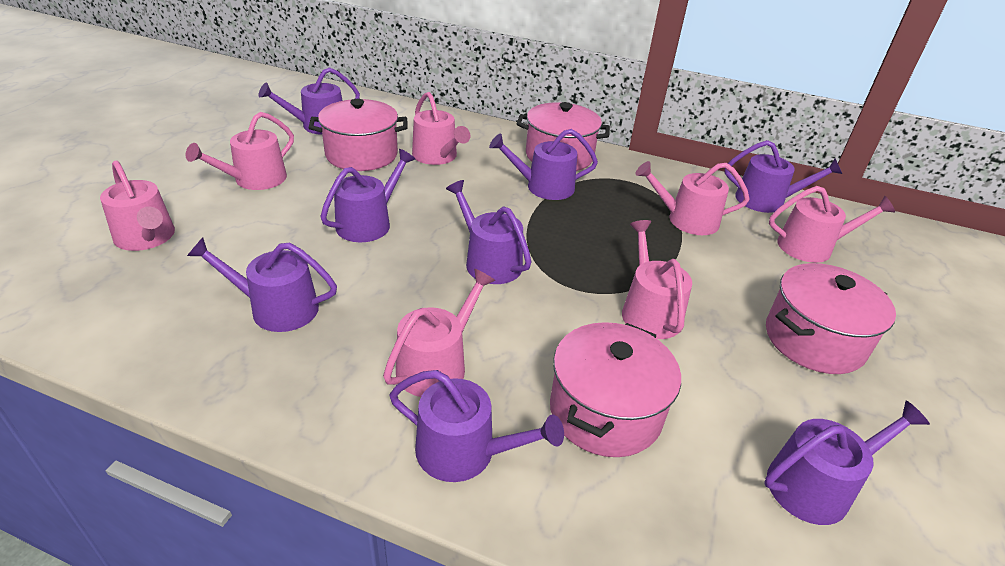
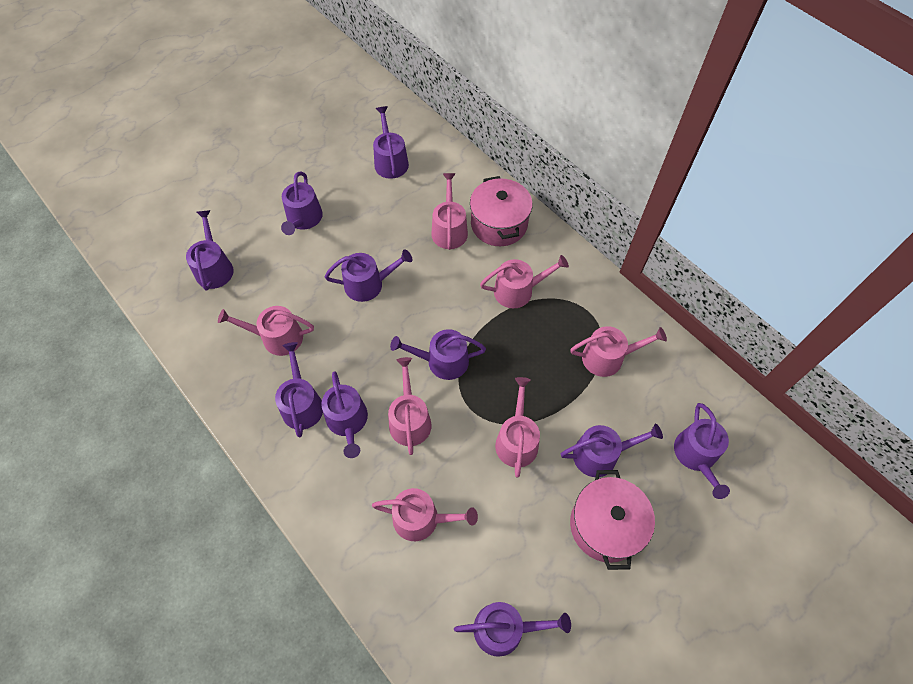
pink pot: [309,99,408,171] [517,102,610,171] [550,322,681,457] [766,263,896,374] = 4 -> [470,176,533,246] [570,470,655,570] = 2
purple watering can: [187,238,337,332] [258,67,360,135] [320,149,415,242] [389,370,564,482] [446,180,531,284] [489,129,598,200] [725,140,842,213] [765,401,930,525] = 8 -> [186,210,234,291] [275,342,323,437] [281,172,323,235] [321,371,368,458] [324,250,413,302] [373,106,409,179] [390,329,486,380] [454,602,571,657] [561,424,663,477] [674,403,730,499] = 10

